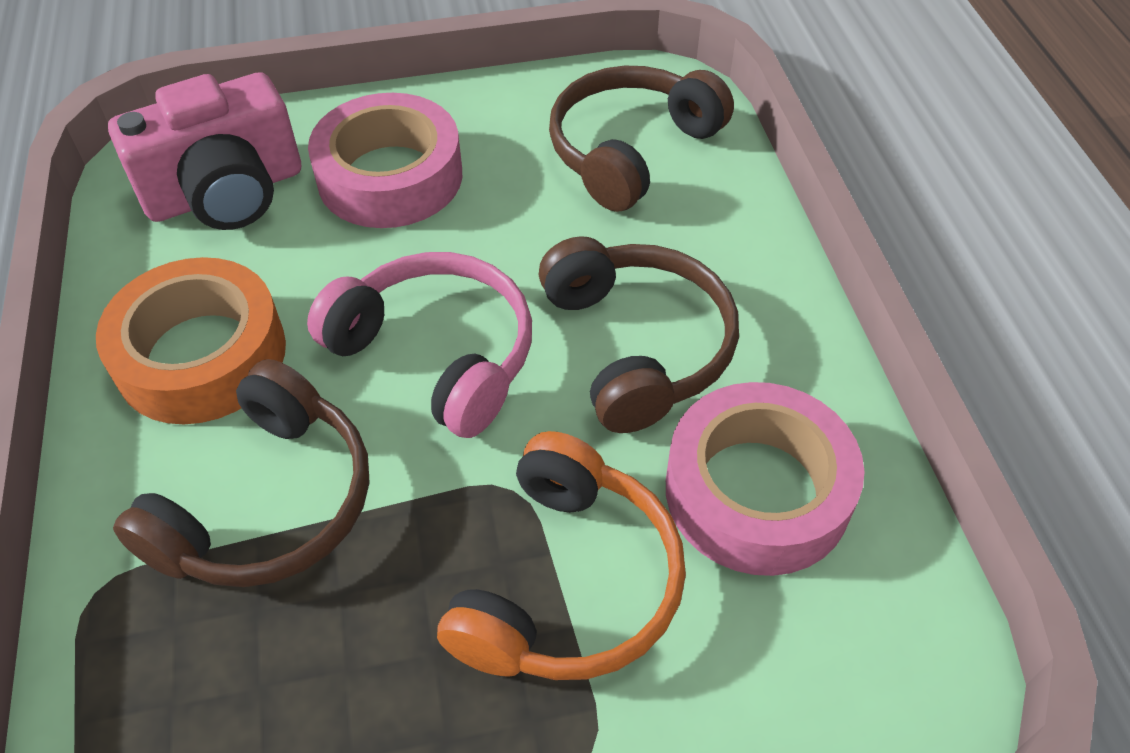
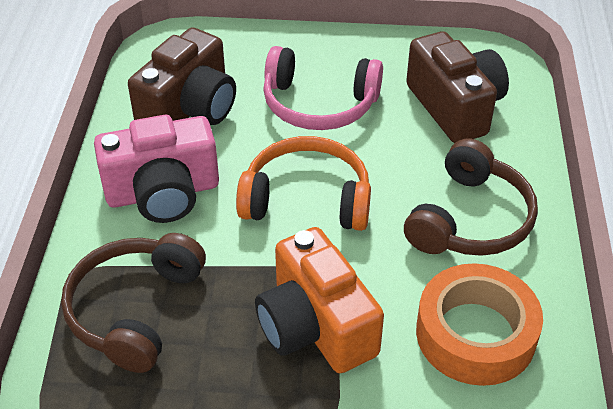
brown camera: none = 0 -> [128,27,236,125] [406,31,509,143] = 2
brown headphones: [113,359,369,587] [539,236,739,433] [549,66,734,212] = 3 -> [61,233,206,373] [404,138,538,256] = 2
orange camera: none = 0 -> [255,227,384,373] = 1
pink tape: [308,93,462,228] [666,382,865,576] = 2 -> none = 0

